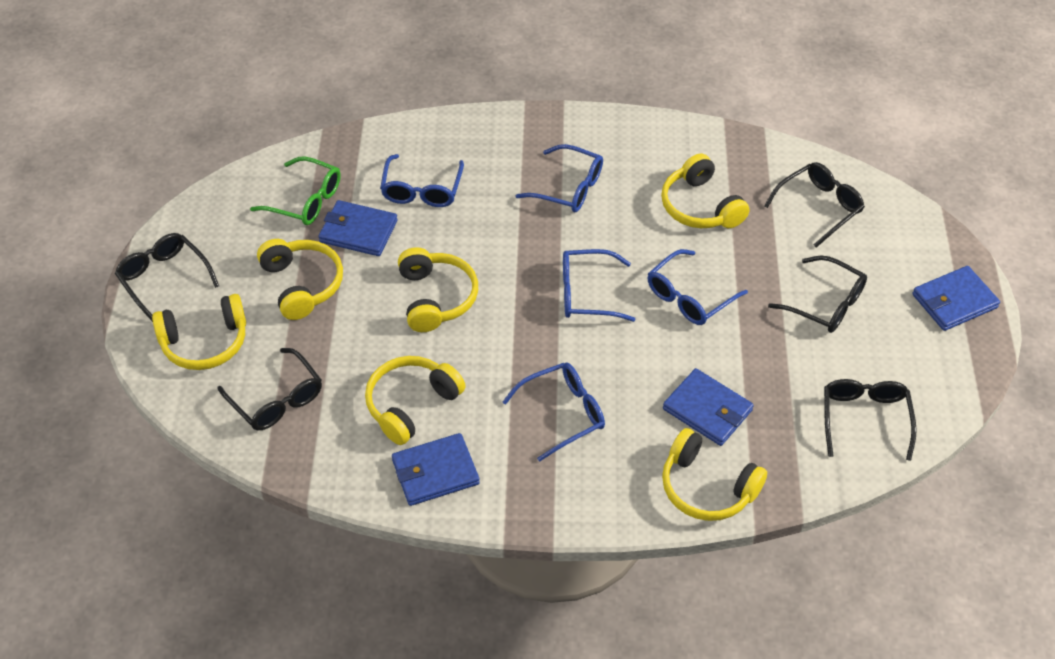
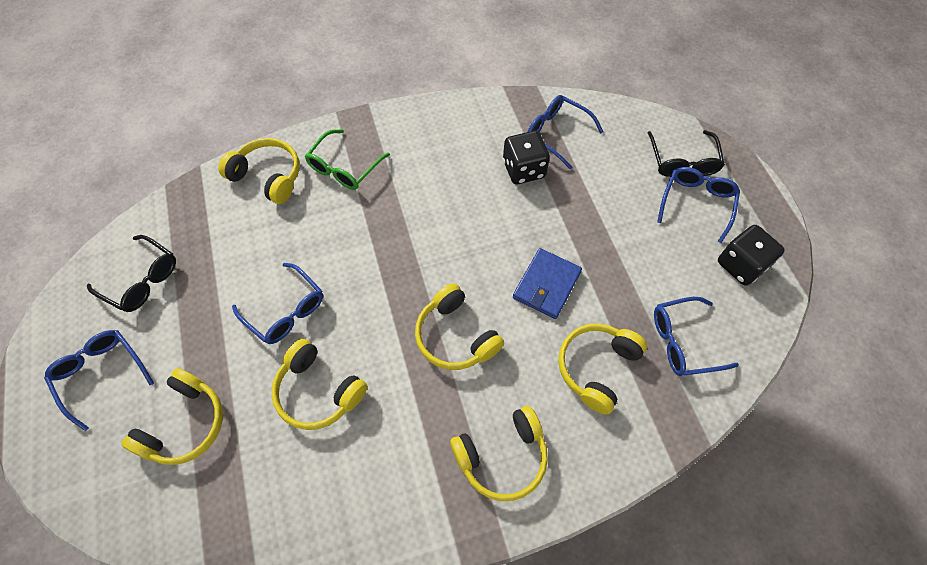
black dice: none = 0 -> [503,131,550,184] [718,225,785,286] = 2
black glasses: [115,233,219,322] [218,348,322,430] [764,162,865,248] [768,256,867,333] [824,379,917,461] = 5 -> [87,235,176,312] [648,130,725,177] = 2
blue wallet: [319,200,398,256] [392,433,480,506] [663,368,754,446] [912,266,1000,331] = 4 -> [513,248,582,319] = 1

